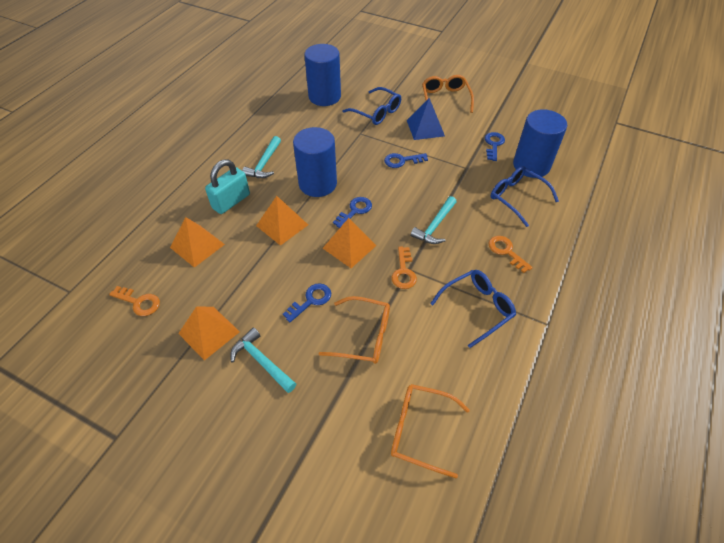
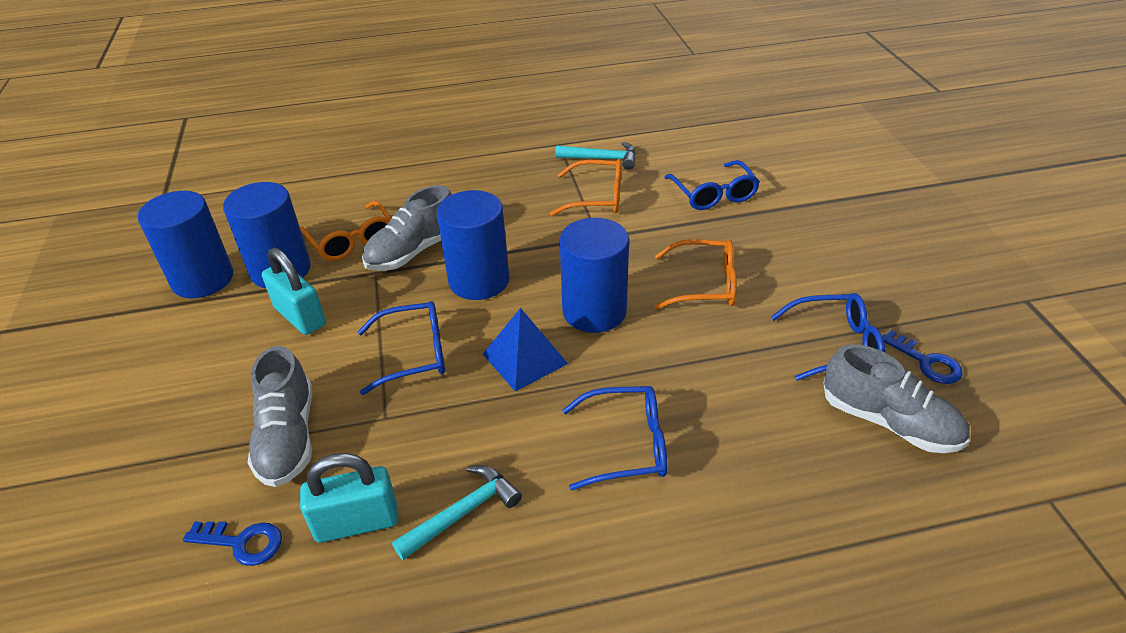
blue cylinder: [293,127,337,197] [304,44,341,106] [513,109,567,178] = 3 -> [138,191,233,299] [223,182,311,288] [437,190,510,300] [560,218,629,333] = 4
blue glasses: [342,87,401,125] [430,270,516,348] [491,166,559,227] = 3 -> [358,301,445,395] [562,386,667,490] [664,160,760,210] [771,293,886,381] = 4
blue key: [283,283,331,322] [333,197,372,228] [384,153,428,168] [485,132,505,161] = 4 -> [183,521,282,566] [882,330,963,384] = 2
grey shoe: none = 0 -> [247,346,312,487] [362,185,452,271] [823,345,970,453] = 3
orange key: [109,286,160,316] [392,247,417,289] [488,236,533,273] = 3 -> none = 0
orange pyramid: [170,217,225,268] [178,306,240,361] [256,196,308,246] [323,218,377,268] = 4 -> none = 0
turquoise hammer: [230,328,296,393] [242,136,281,178] [410,196,457,244] = 3 -> [392,465,522,560] [555,142,636,170] = 2
turquoise padlock: [205,159,250,214] = 1 -> [262,248,326,335] [300,453,398,543] = 2

